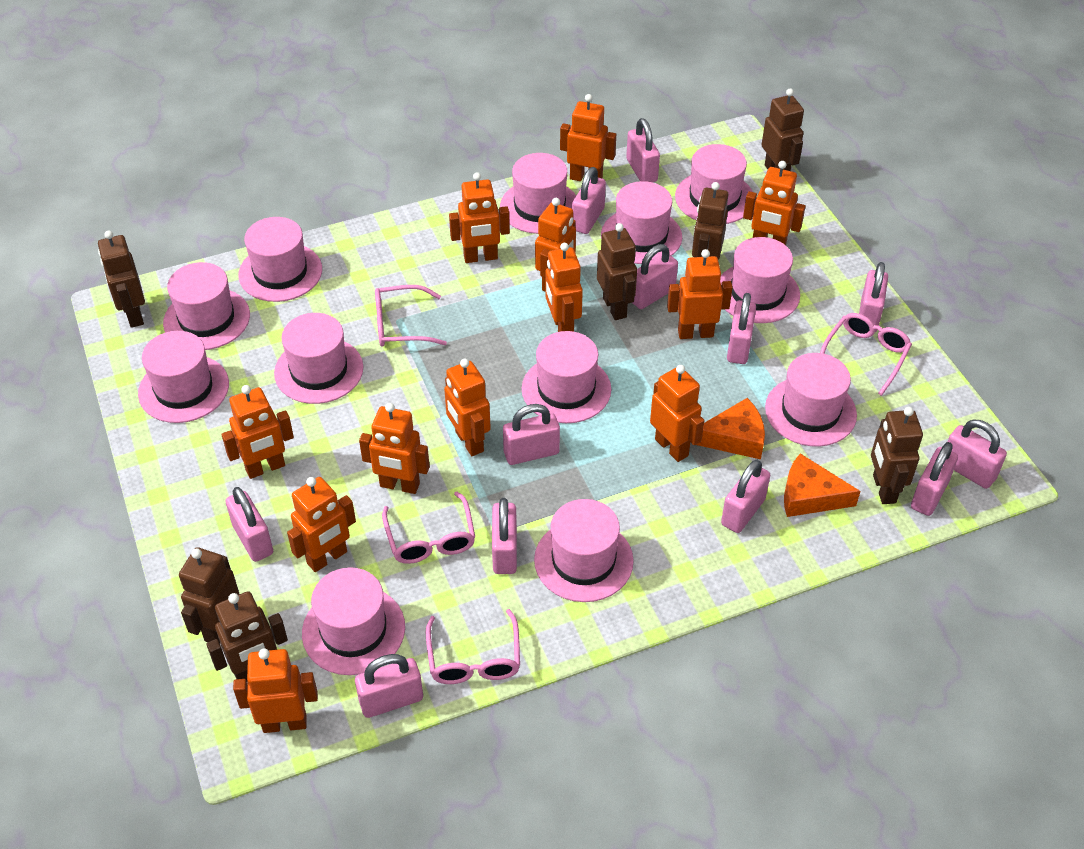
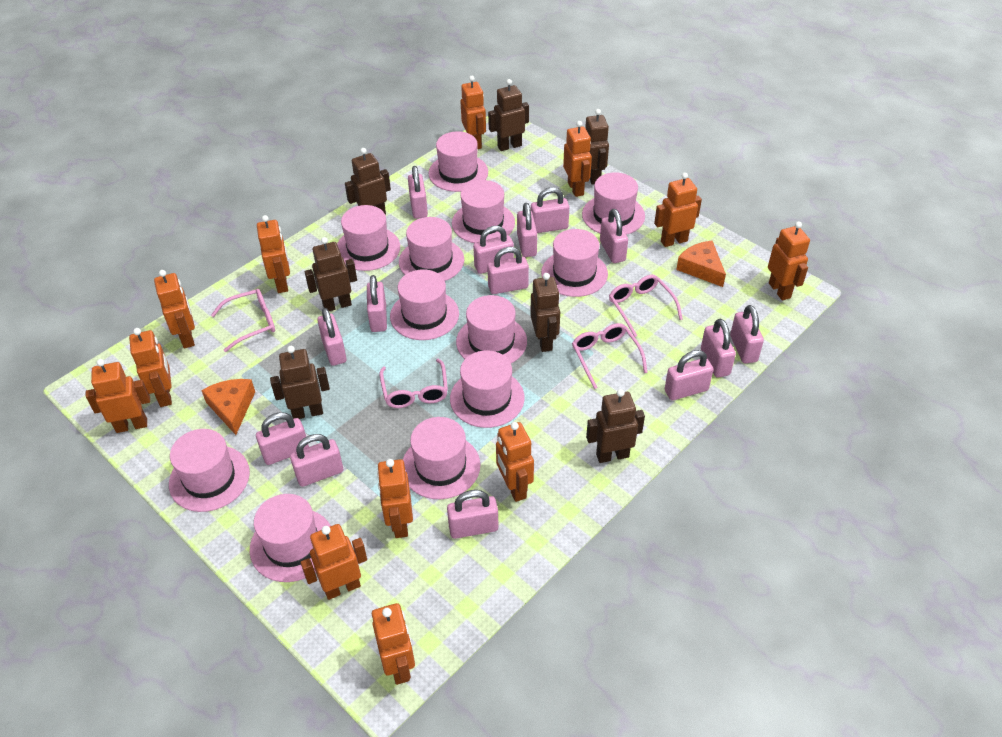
pink padlock: [225,487,273,562] [355,654,423,718] [492,498,517,574] [503,404,560,465] [572,167,606,234] [626,118,660,182] [633,244,678,309] [721,460,770,533] [727,293,756,364] [859,262,888,332] [911,442,958,516] [948,420,1007,489] = 12 -> [256,412,309,465] [290,434,343,487] [317,308,347,366] [367,275,387,332] [408,166,428,219] [447,490,499,539] [473,226,514,274] [487,247,529,294] [517,203,537,257] [531,187,570,233] [600,209,628,263] [665,350,713,400] [701,319,736,378] [730,305,764,364] = 14

